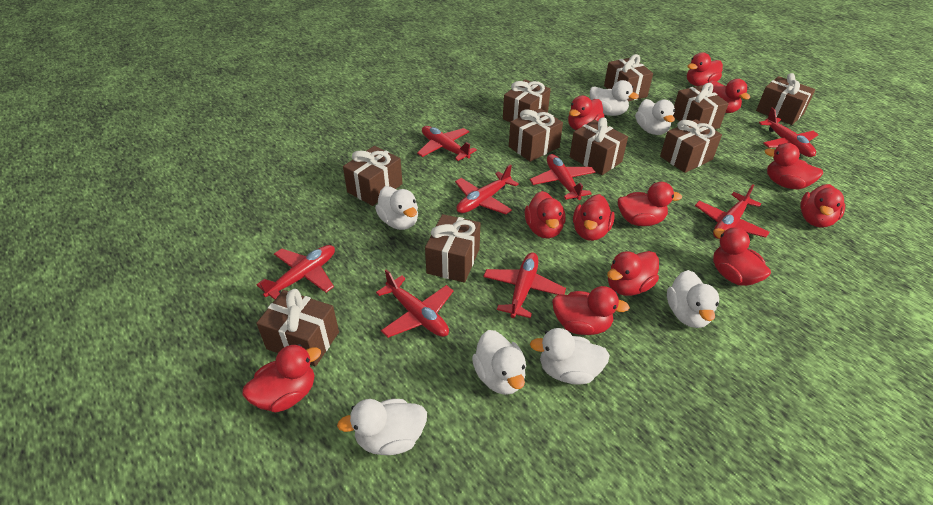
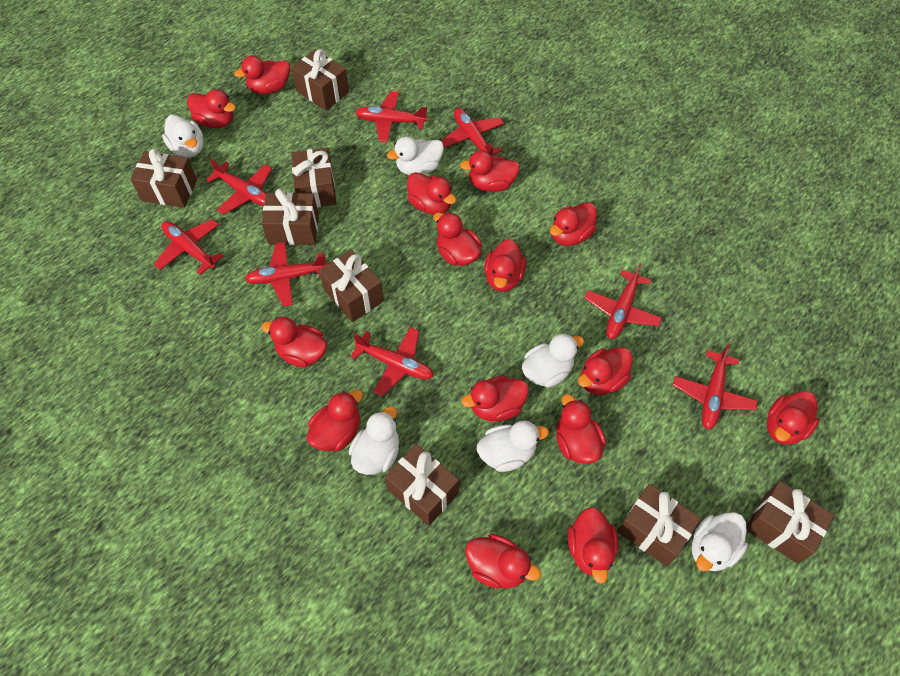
brown gift: [256,289,339,366] [343,146,403,206] [425,214,480,283] [503,80,551,122] [509,108,563,162] [570,117,628,175] [604,54,653,101] [660,119,722,173] [673,83,729,129] [756,73,815,125] = 10 -> [130,148,197,208] [261,189,319,245] [291,49,349,110] [291,148,337,208] [319,250,384,322] [385,444,459,526] [617,484,701,566] [746,481,834,564] = 8
red duck: [243,344,321,413] [525,191,566,239] [552,286,630,335] [568,96,605,130] [573,194,615,241] [607,251,659,296] [618,182,682,226] [687,52,723,86] [709,79,750,113] [713,227,771,286] [764,143,823,189] [800,184,845,228] = 12 -> [187,89,236,128] [234,56,290,94] [261,317,328,367] [307,390,363,451] [407,172,456,215] [433,212,482,266] [460,150,520,192] [461,376,529,421] [465,534,541,588] [484,239,526,292] [550,202,597,246] [556,394,606,464] [568,507,618,584] [578,347,633,395] [767,391,819,445] = 15
white duck: [337,399,427,455] [375,186,418,230] [472,330,526,395] [530,328,610,385] [590,80,639,116] [635,99,675,135] [667,270,719,328] = 7 -> [162,115,203,158] [349,406,399,475] [387,136,444,175] [477,420,549,472] [522,333,584,388] [692,512,748,571] = 6

